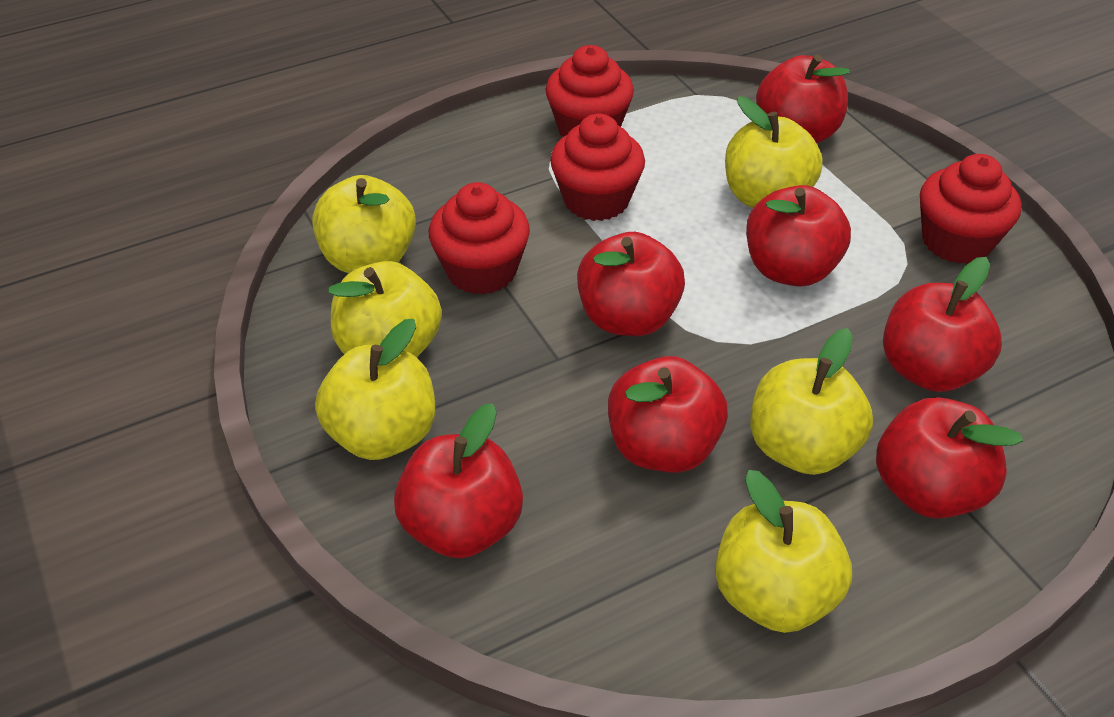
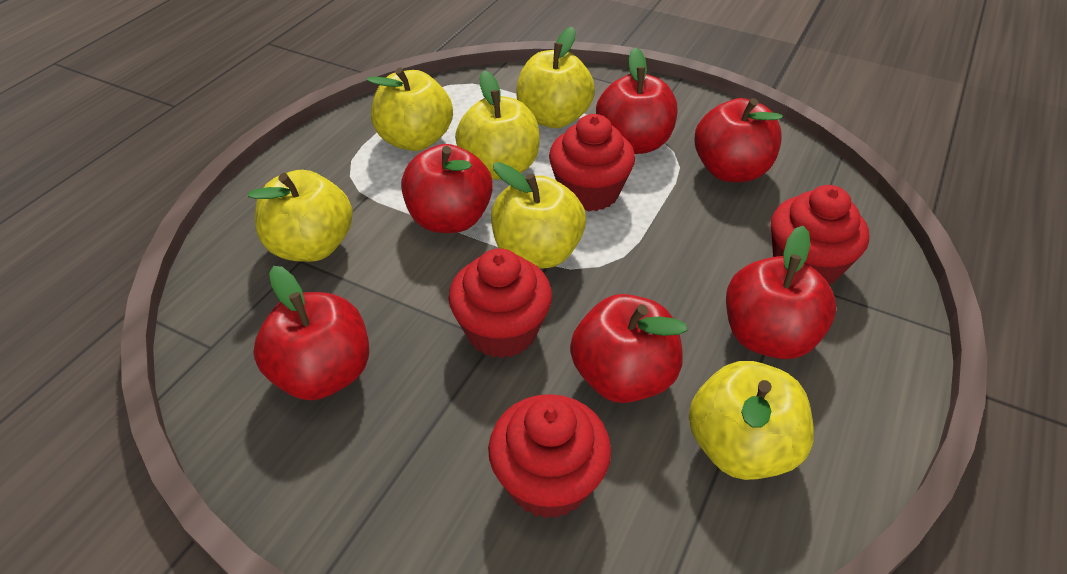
red apple: [394,403,523,559] [577,232,685,336] [608,356,728,473] [746,185,851,286] [756,54,850,143] [876,397,1023,519] [883,257,1002,392] = 7 -> [253,266,369,400] [401,144,493,233] [570,294,687,403] [596,47,677,154] [694,98,783,182] [726,226,836,359] = 6

